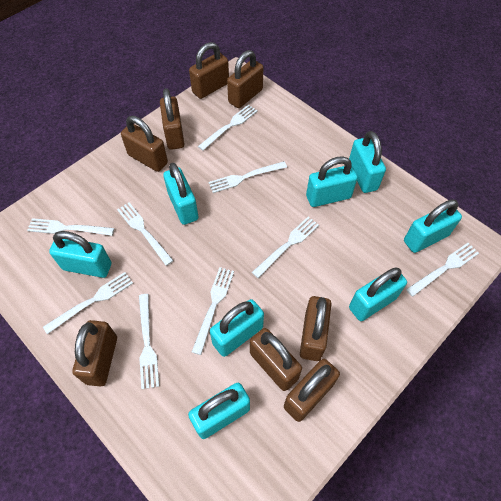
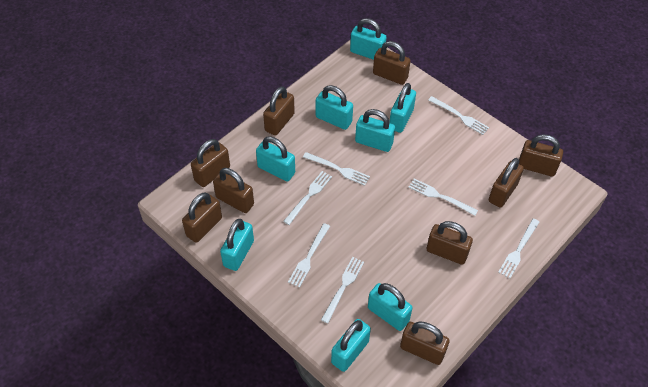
brown padlock: [72,320,117,386] [121,116,168,172] [160,88,185,150] [189,42,229,99] [227,50,263,108] [250,328,302,391] [284,359,340,422] [300,296,331,361] = 8 -> [182,193,222,243] [191,139,230,187] [213,168,254,213] [263,86,295,136] [373,41,411,85] [400,321,450,365] [427,221,473,265] [489,158,524,208] [519,134,563,177] = 9
white fork: [27,218,114,236] [43,272,133,334] [117,202,174,266] [139,294,159,389] [192,267,234,355] [198,104,258,151] [208,161,287,193] [252,217,319,278] [406,243,479,297] = 9 -> [283,171,332,225] [288,223,330,288] [303,152,370,186] [321,257,364,323] [408,179,478,216] [428,96,489,135] [498,218,539,279] = 7

